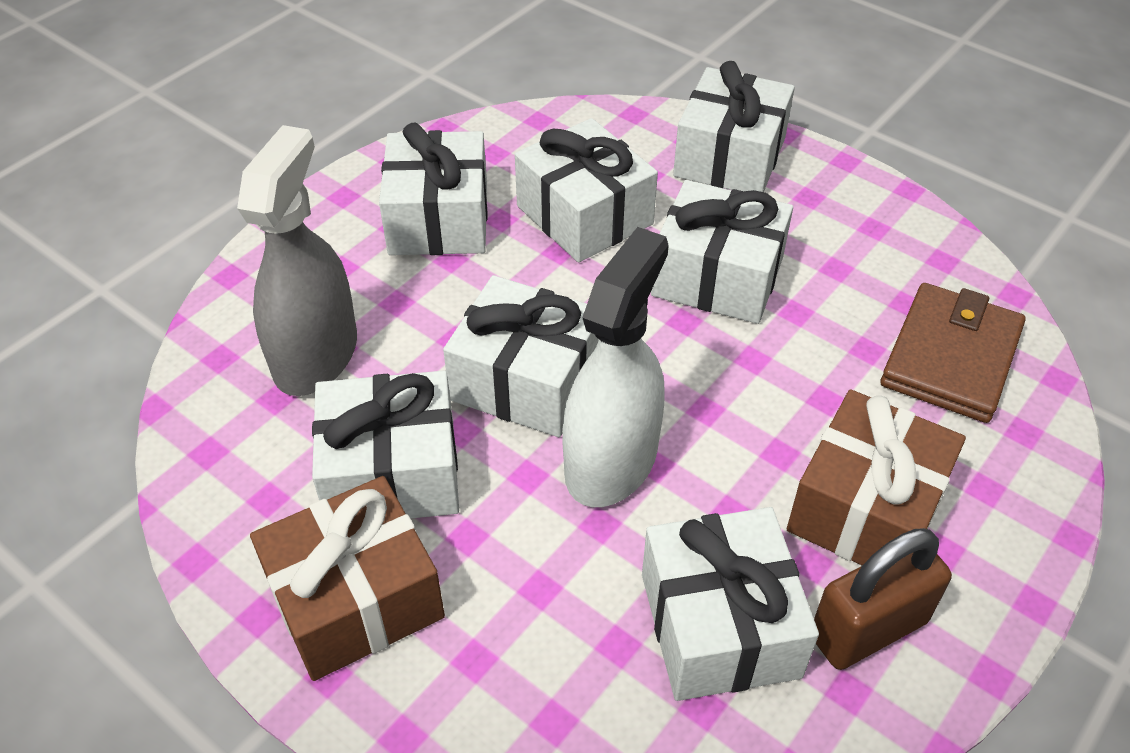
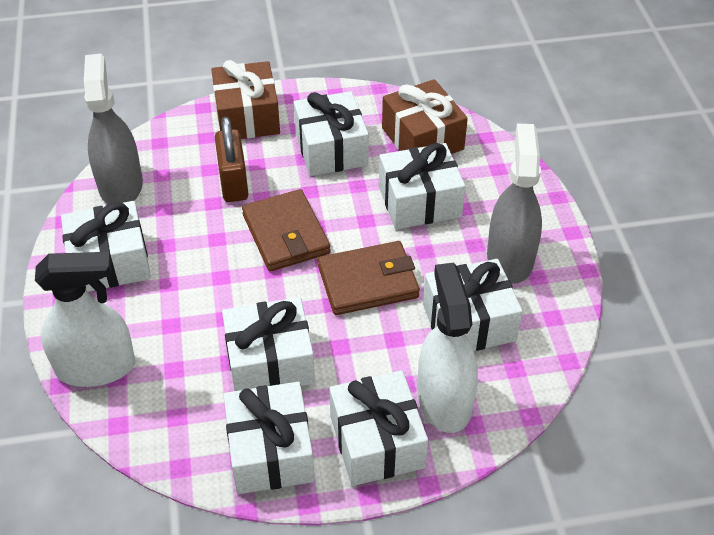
brown wallet: [881,283,1026,423] = 1 -> [242,189,331,271] [318,241,420,315] = 2
grey spray bottle: [237,125,357,396] = 1 -> [84,54,143,204] [487,123,542,284] = 2
white spray bottle: [562,227,669,507] = 1 -> [35,252,135,387] [418,263,478,433] = 2

